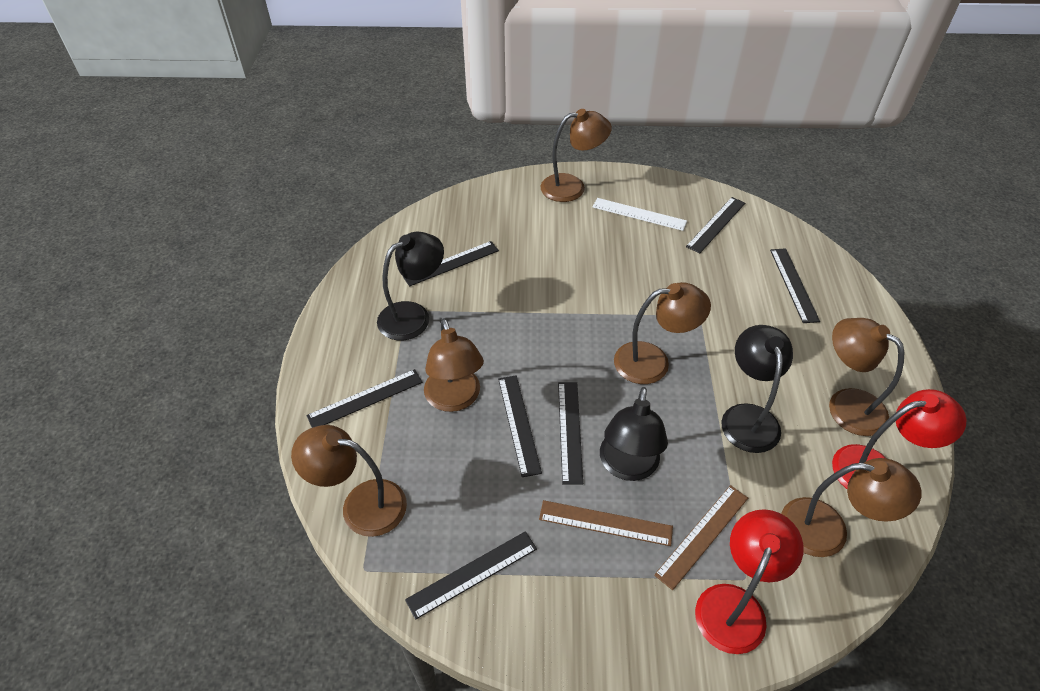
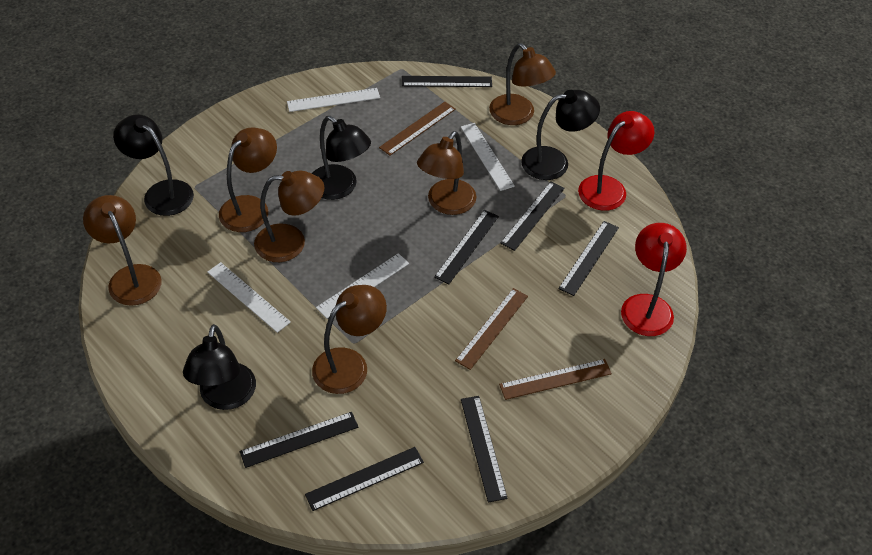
black lamp: [377,232,444,340] [600,387,668,481] [721,325,793,453] = 3 -> [113,114,194,216] [183,324,256,410] [312,116,371,200] [521,90,600,180] = 4
brown ruler: [539,500,673,546] [654,485,748,590] = 2 -> [379,102,456,156] [455,288,528,370] [499,359,612,400] = 3
white ruler: [593,198,687,231] = 1 -> [207,262,291,333] [287,88,380,112] [316,253,409,319] [461,123,515,191] = 4

